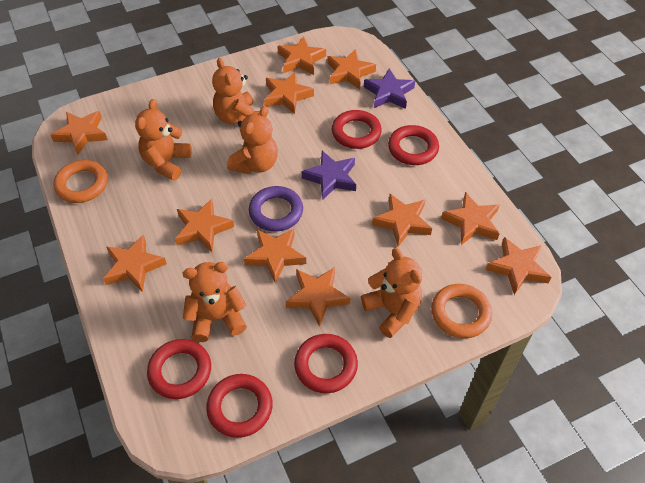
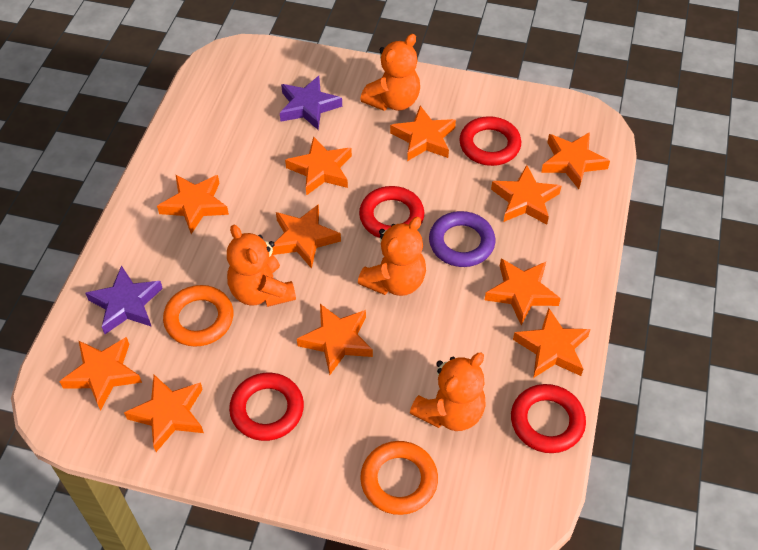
orange teddy bear: [135,99,192,181] [183,262,247,342] [212,58,260,124] [227,106,278,174] [361,248,422,338] = 5 -> [227,225,296,307] [358,217,426,296] [360,34,420,111] [410,353,485,431] = 4
red ring: [147,339,211,399] [206,374,273,438] [294,334,358,393] [332,110,382,149] [388,125,439,165] = 5 -> [229,373,304,441] [359,186,424,238] [459,116,521,166] [511,384,586,453] = 4

